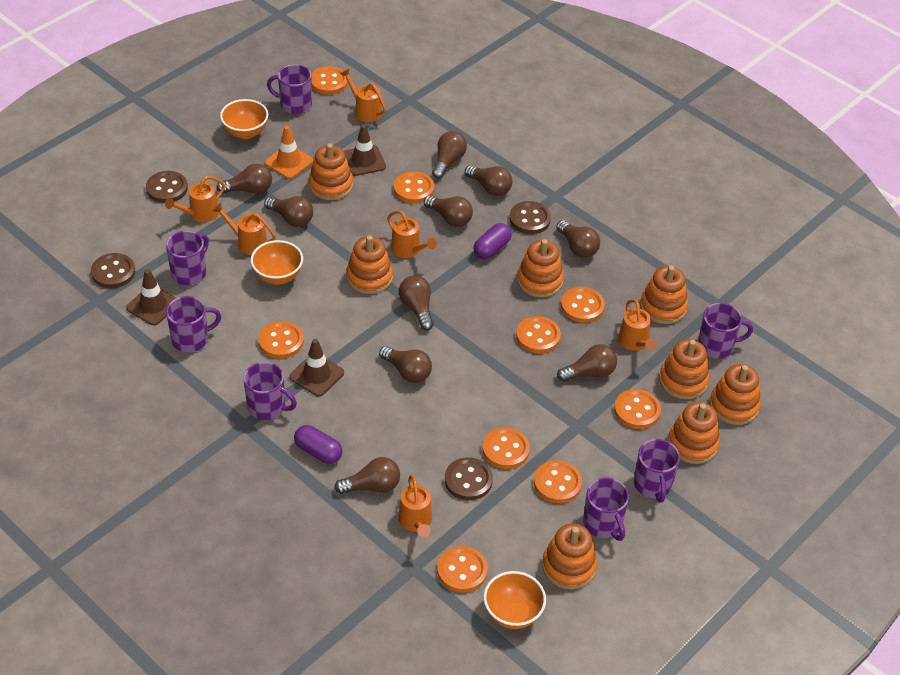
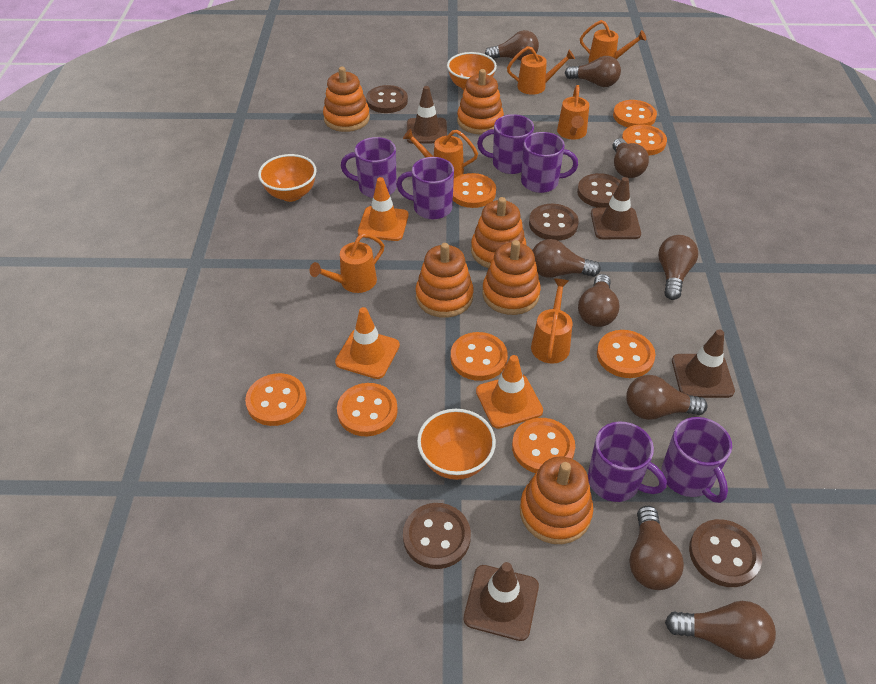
brown button: [91,253,135,288] [146,171,188,203] [445,457,493,500] [509,201,551,234] = 4 -> [366,85,408,113] [403,503,471,569] [529,204,579,241] [577,173,620,207] [689,519,762,587] = 5
brown light bulb: [216,164,272,194] [264,196,313,227] [334,457,400,494] [379,346,432,383] [399,275,434,330] [424,196,473,227] [432,131,467,179] [465,165,512,196] [556,220,600,258] [557,344,617,382] = 10 -> [485,30,539,61] [532,239,601,278] [565,56,621,87] [578,274,620,327] [613,138,649,178] [626,375,708,420] [629,506,684,590] [658,235,698,300] [665,601,776,660] = 9
brown traffic cone: [126,269,176,325] [289,339,344,396] [344,124,386,176] = 3 -> [407,86,447,144] [464,562,539,641] [591,177,641,239] [672,330,735,398] = 4
orange button: [259,321,304,359] [311,66,348,95] [394,171,434,203] [437,546,488,593] [482,427,530,469] [516,316,561,354] [534,460,582,503] [561,287,605,323] [614,389,661,429] = 9 -> [245,373,307,426] [337,383,398,436] [451,332,508,381] [453,173,496,208] [512,418,575,473] [597,330,655,378] [613,100,657,127] [622,125,667,155] = 8
orange stacking toy: [309,143,353,200] [346,235,393,294] [517,239,564,298] [542,524,597,590] [640,266,688,324] [659,339,710,399] [668,402,720,464] [710,364,761,425] = 8 -> [323,67,370,132] [416,243,474,318] [457,69,504,135] [471,197,526,268] [482,240,541,315] [520,456,593,544] = 6
orange traffic cone: [265,126,313,179] = 1 -> [335,307,400,379] [358,177,409,241] [476,355,543,429] = 3
purple capsule: [294,425,342,464] [473,223,512,259] = 2 -> none = 0
purple mug: [166,231,209,285] [166,296,221,353] [243,362,297,420] [267,64,312,114] [583,477,629,541] [634,439,680,503] [698,303,753,359] = 7 -> [341,137,397,198] [396,157,454,219] [477,114,534,174] [521,132,578,193] [588,422,667,502] [661,417,732,503] = 6

